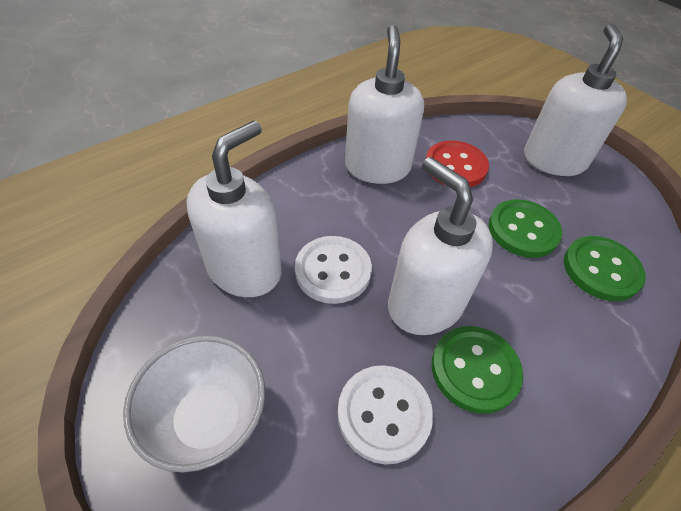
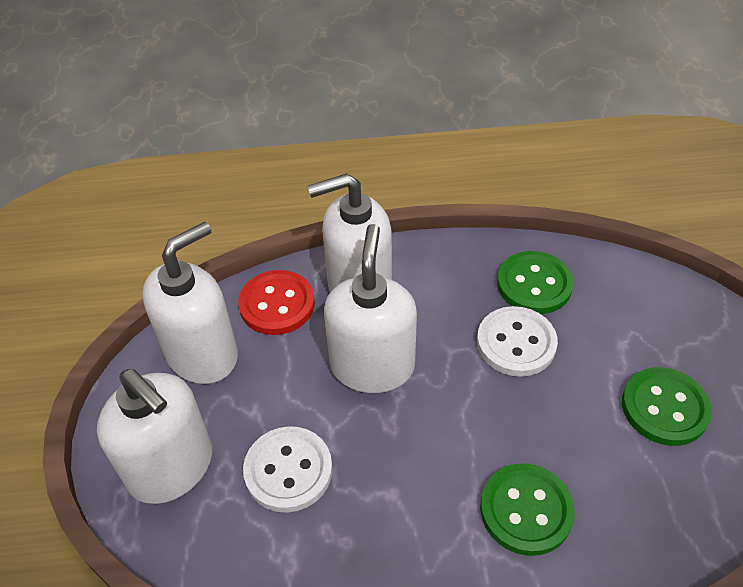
white bowl: [123,335,265,473] = 1 -> none = 0

